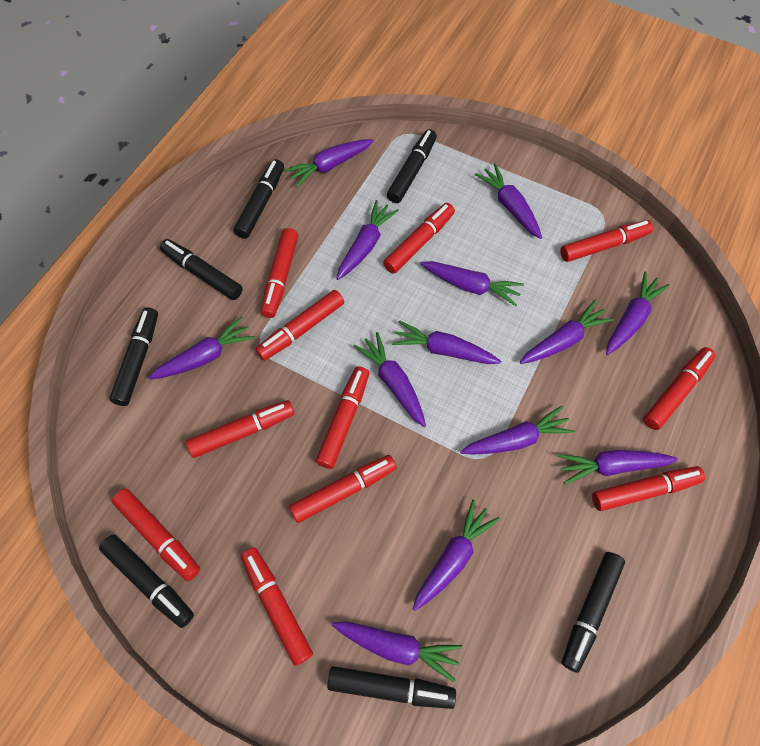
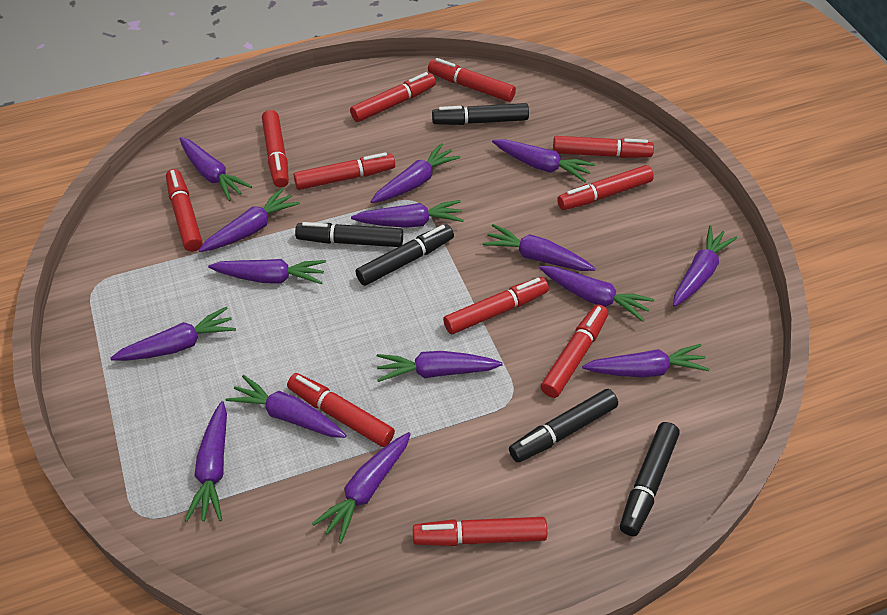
black marker: [99,535,194,628] [109,307,158,406] [160,239,243,300] [234,159,284,239] [327,666,456,709] [387,129,437,203] [562,552,625,673] = 7 -> [295,222,403,247] [355,224,454,286] [432,103,529,125] [509,389,618,462] [620,422,680,536] = 5
purple carrot: [148,317,255,380] [284,139,374,188] [332,621,462,682] [336,200,399,280] [354,332,426,427] [392,320,501,364] [413,500,500,611] [420,261,524,306] [460,406,575,455] [475,164,542,239] [520,300,614,364] [558,450,678,485] [606,272,670,355] = 13 -> [110,307,236,361] [180,137,252,201] [185,401,227,522] [198,188,300,252] [208,259,326,284] [226,375,346,438] [312,432,411,543] [351,200,464,228] [370,143,461,203] [377,351,503,382] [482,224,596,271] [492,139,595,182] [540,266,654,322] [582,344,710,378] [673,226,737,307] = 15

